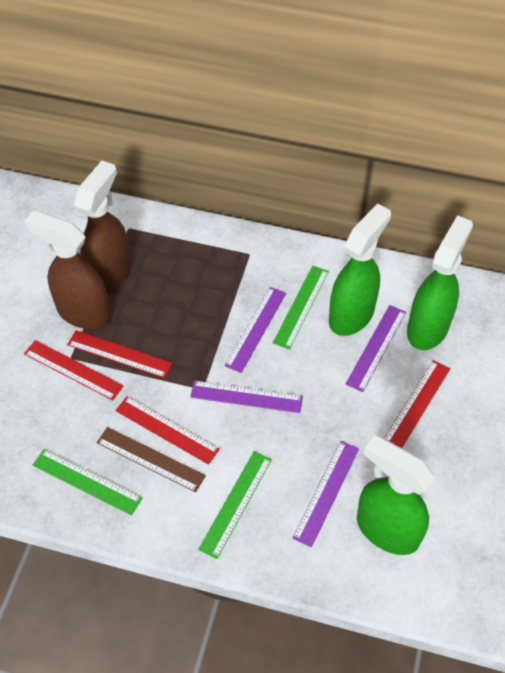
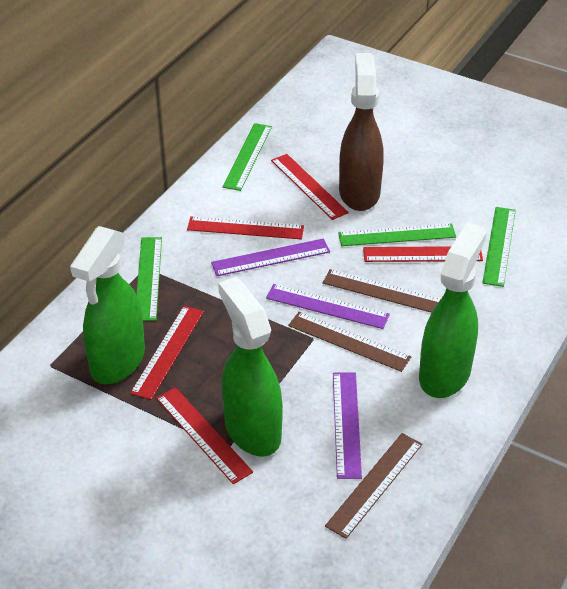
brown ruler: [97,427,206,492] = 1 -> [288,312,411,372] [323,269,441,313] [325,433,422,539] = 3
brown spray bottle: [25,210,111,329] [74,161,131,294] = 2 -> [339,53,384,211] = 1
green ruler: [33,449,142,515] [198,451,272,559] [273,266,329,350] = 3 -> [136,237,162,321] [222,123,272,191] [338,223,456,246] [482,207,516,287] = 4
purple ruler: [190,381,303,413] [224,287,286,373] [292,441,359,547] [346,305,406,392] = 4 -> [211,238,330,276] [266,284,390,329] [333,373,362,479] = 3
red ruler: [24,340,124,400] [67,330,172,378] [115,396,220,465] [384,360,450,448] = 4 -> [130,306,204,400] [156,387,253,484] [187,216,304,240] [271,154,349,220] [363,246,483,262] = 5

